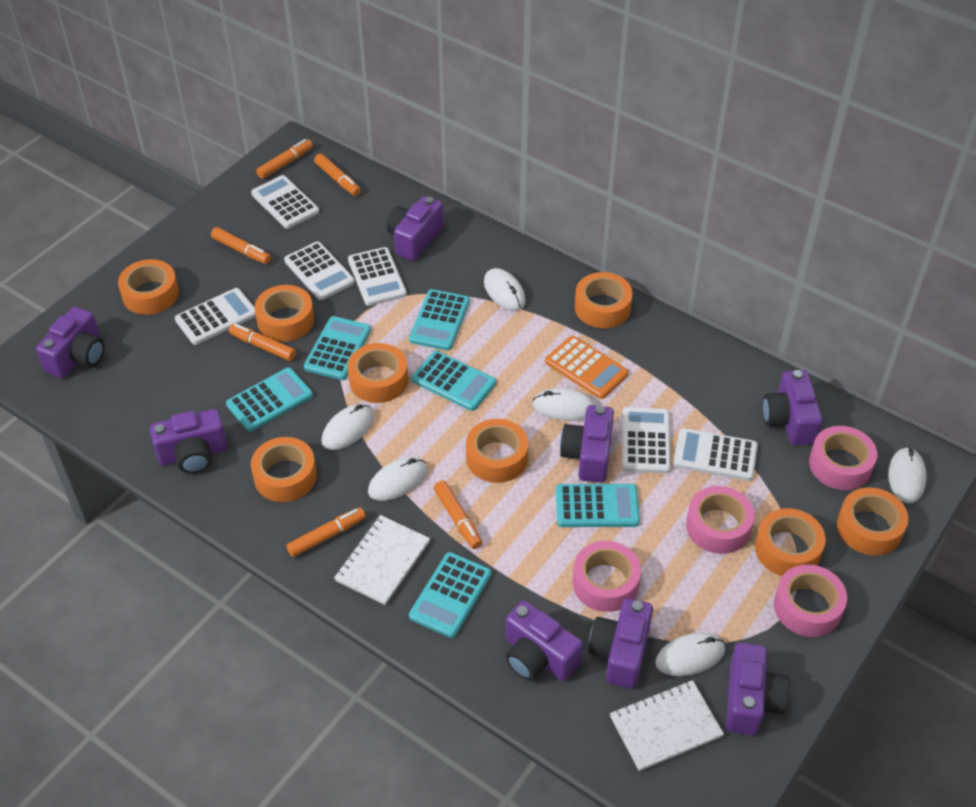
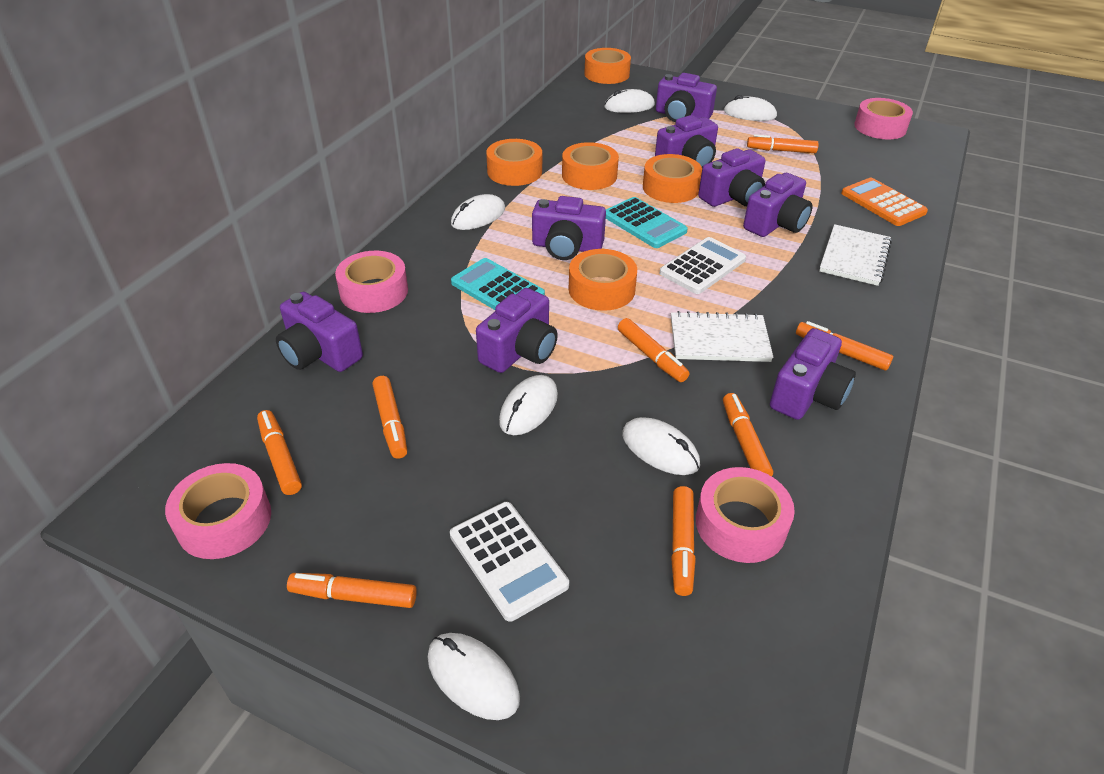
orange marker: [211,227,271,264] [229,323,296,361] [256,139,313,179] [286,507,366,557] [314,154,361,196] [434,480,482,549] = 6 -> [257,410,302,495] [287,573,417,608] [372,376,407,459] [618,318,689,382] [671,486,696,596] [723,393,773,476] [747,134,819,153] [796,321,893,371] = 8
orange tape: [118,259,179,315] [251,437,317,502] [254,285,314,342] [347,343,408,403] [466,419,528,483] [575,272,633,328] [755,508,826,576] [837,487,908,555] = 8 -> [486,139,542,186] [562,142,619,190] [569,249,637,311] [584,48,631,84] [643,154,702,203] = 5
turquoise calculator: [226,367,313,432] [304,316,371,380] [409,289,470,351] [409,552,491,638] [411,351,496,411] [556,484,640,527] = 6 -> [451,258,545,310] [606,197,688,248] = 2
white calculator: [175,288,256,345] [251,175,319,229] [284,241,355,300] [348,247,407,306] [622,407,671,473] [673,428,758,481] = 6 -> [450,502,569,622] [659,237,746,294] = 2

